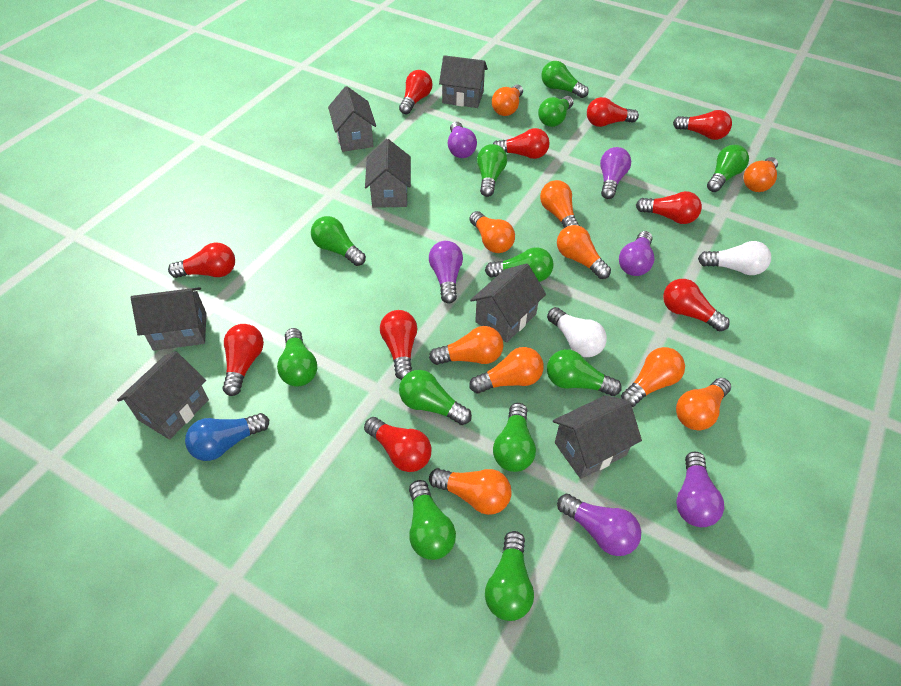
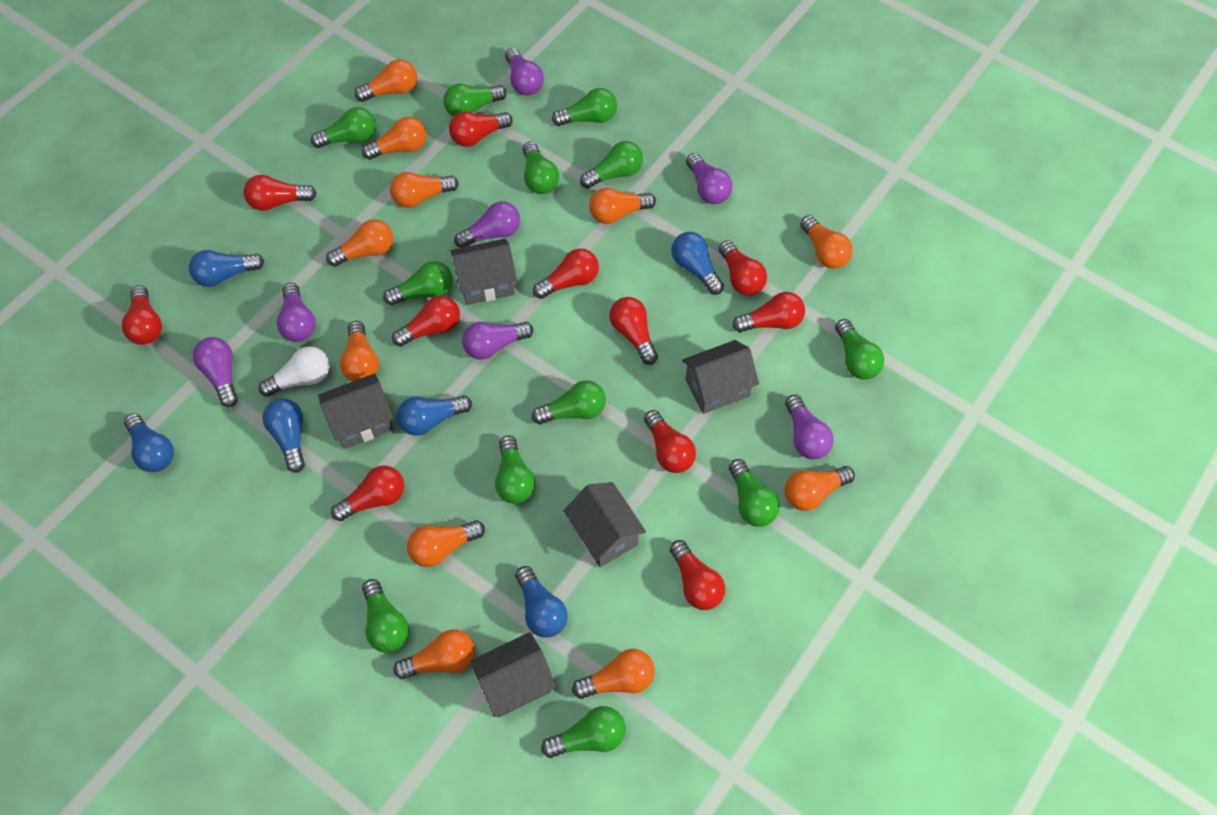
blue light bulb: [185,413,269,461] = 1 -> [124,413,174,472] [189,250,264,287] [262,399,305,473] [397,395,472,436] [515,566,568,638] [671,232,724,295] = 6
grey house: [117,351,209,440] [131,287,207,351] [328,86,376,152] [365,139,411,208] [439,55,488,108] [470,263,546,342] [553,395,642,479] = 7 -> [318,373,394,449] [450,239,517,305] [469,632,556,718] [563,482,646,567] [682,340,759,414] = 5
orange light bulb: [429,326,503,365] [429,468,512,515] [469,211,515,253] [469,347,544,394] [492,84,523,116] [540,180,579,228] [557,225,611,279] [621,347,685,407] [676,378,731,430] [743,157,778,192] = 10 -> [326,219,393,267] [340,321,379,382] [354,59,417,102] [362,117,426,160] [390,172,459,208] [393,629,475,679] [407,520,485,567] [572,649,655,699] [589,188,656,224] [784,466,855,511] [800,215,852,269] = 11
purple light bulb: [429,241,463,303] [448,122,477,158] [557,494,641,556] [600,147,631,199] [619,231,654,276] [676,452,724,527] = 6 -> [193,337,238,407] [276,282,315,342] [454,201,520,248] [462,322,533,360] [505,48,544,95] [686,153,733,204] [785,395,834,459] = 7
red light bulb: [168,243,235,278] [222,324,264,396] [364,417,432,472] [380,310,417,380] [399,70,432,114] [493,128,550,159] [587,97,639,127] [636,191,702,224] [663,279,730,331] [673,110,732,140] = 10 -> [122,285,162,345] [244,175,317,211] [331,466,404,521] [392,296,460,347] [449,112,513,147] [533,248,599,299] [609,297,658,365] [644,410,696,473] [670,540,725,610] [718,240,767,296] [732,292,805,332] = 11
white light bulb: [547,307,607,357] [698,241,771,275] = 2 -> [259,346,330,397] = 1

